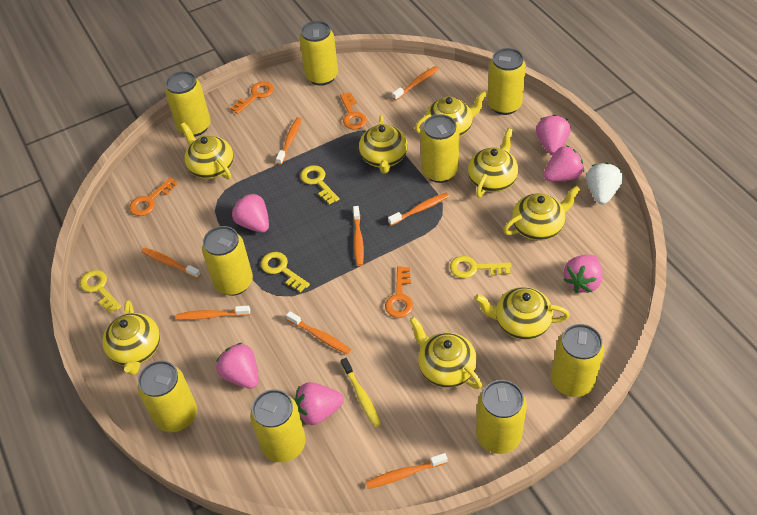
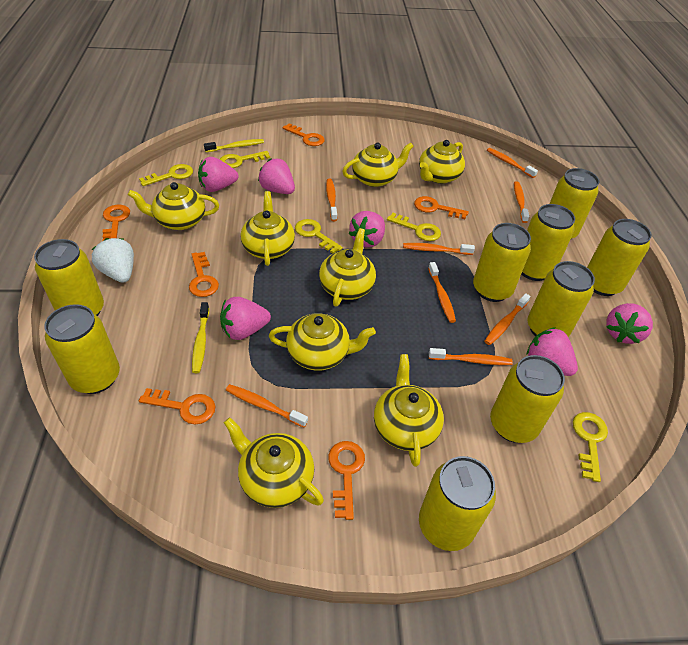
orange key: [129,177,178,216] [230,81,274,114] [340,92,367,129] [385,266,413,318] = 4 -> [102,204,130,241] [139,388,216,424] [189,252,219,297] [282,123,325,146] [328,441,365,520] [414,196,469,219] = 6
yellow key: [80,270,122,314] [261,252,310,292] [300,165,340,204] [450,256,511,278] = 4 -> [139,164,193,186] [220,151,270,168] [295,219,343,254] [387,213,441,241] [573,412,608,482] = 5
yellow toothbrush: [341,358,381,427] = 1 -> [192,302,209,373] [204,139,264,152] = 2

